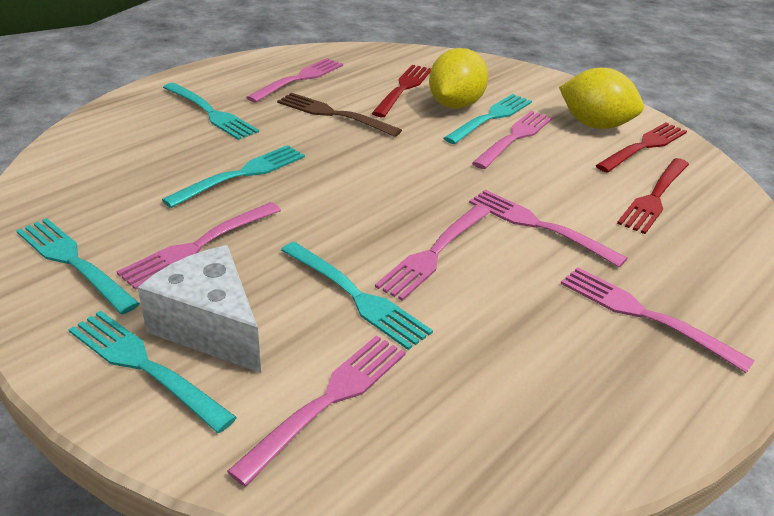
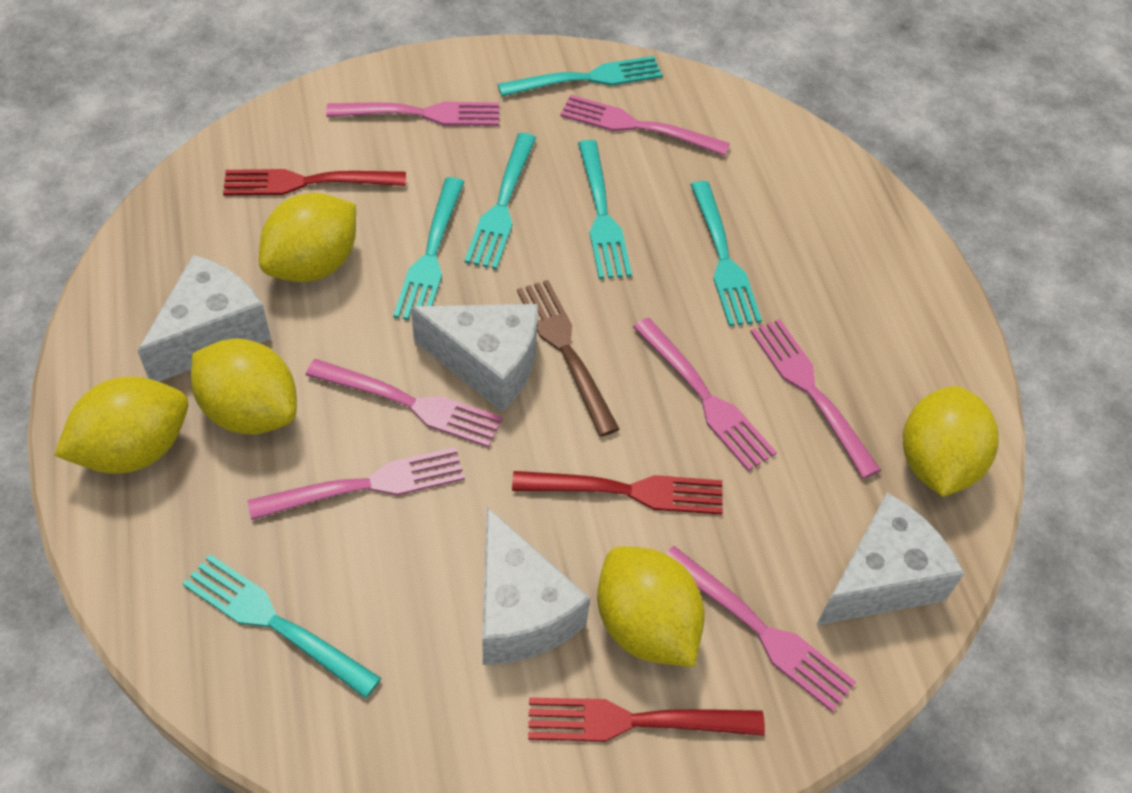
white cheese: [137,245,261,373] = 1 -> [138,255,271,382] [411,304,538,412] [482,507,590,665] [816,492,965,625] = 4
yellow lemon: [429,48,488,109] [559,68,644,129] = 2 -> [54,376,188,474] [191,338,297,435] [259,193,356,282] [597,546,705,667] [903,386,999,497] = 5

